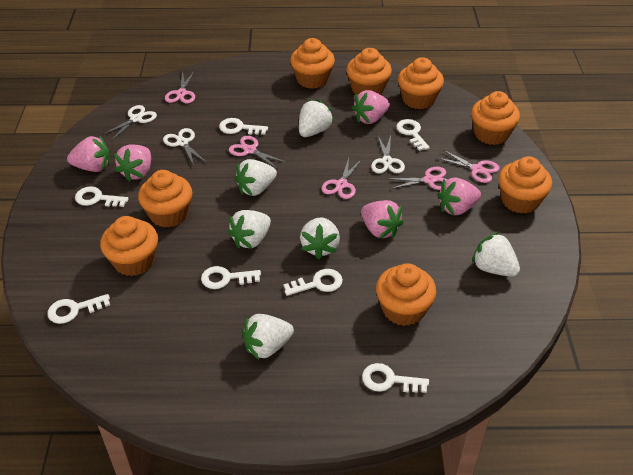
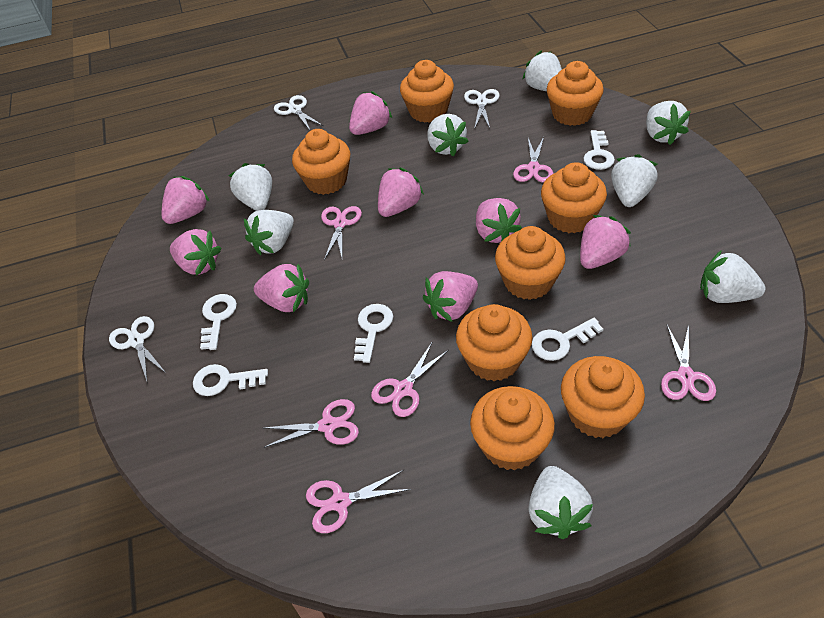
pink scissors: [165,71,195,103] [229,136,287,169] [321,158,362,199] [386,167,447,190] [437,150,500,183] = 5 -> [264,399,359,448] [306,470,411,533] [321,206,362,260] [371,343,449,417] [513,137,554,183] [661,324,716,401] = 6
pink strawberry: [67,136,110,172] [114,144,151,182] [352,90,390,124] [361,200,404,239] [437,178,481,215] = 5 -> [161,176,209,224] [170,229,222,275] [254,264,309,313] [349,91,392,135] [378,168,424,217] [423,271,478,322] [476,198,522,243] [580,215,631,269] = 8
white key: [48,294,110,324] [75,186,129,207] [201,266,261,289] [219,118,268,135] [284,269,343,296] [362,363,429,393] [396,119,430,151] = 7 -> [193,364,268,396] [200,294,237,350] [354,304,393,363] [532,318,603,361] [583,130,615,170] = 5
white strawberry: [228,210,271,249] [234,159,277,196] [242,314,294,360] [299,99,334,137] [300,217,340,259] [472,232,520,277] = 6 -> [228,163,272,211] [244,210,294,255] [428,114,469,157] [523,50,562,91] [528,466,593,539] [611,154,658,207] [646,101,691,145] [700,250,766,303] = 8

